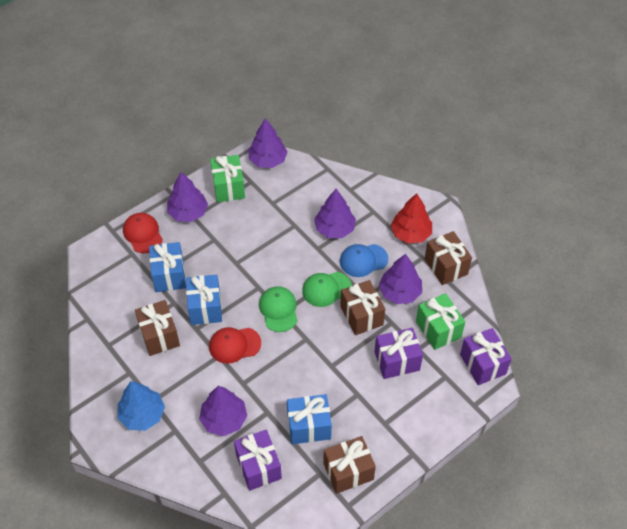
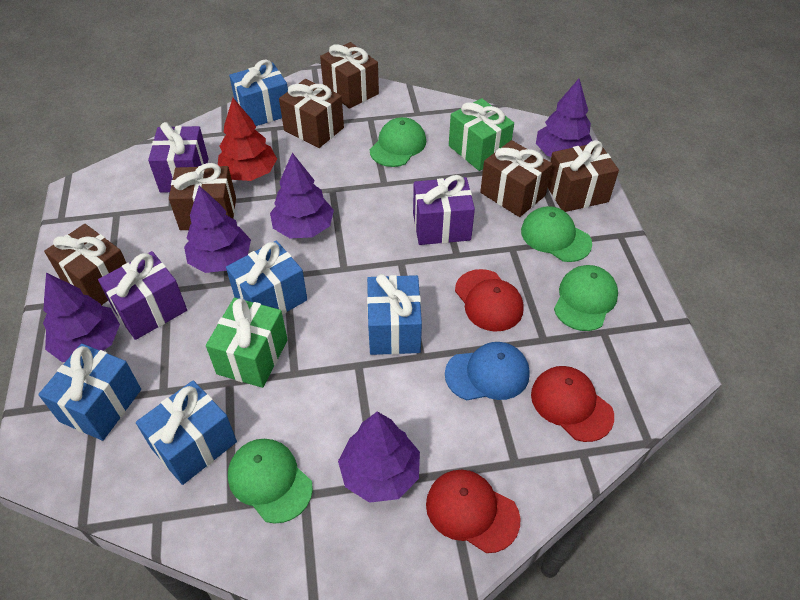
blue gift: [149,242,186,292] [186,275,222,325] [287,394,332,444] = 3 -> [38,344,141,441] [136,380,237,485] [226,240,307,315] [229,59,288,126] [367,274,422,355] = 5
blue tree: [117,381,165,431] = 1 -> none = 0
brown gift: [135,300,180,356] [323,436,376,494] [340,280,385,335] [425,231,472,285] = 4 -> [44,224,126,305] [169,163,236,230] [279,79,344,148] [320,42,379,109] [480,140,552,217] [547,140,619,212] = 6
green cap: [259,286,298,332] [302,272,352,307] = 2 -> [228,439,313,524] [370,117,426,167] [521,206,592,262] [554,265,618,331] = 4
red cap: [123,213,163,253] [209,327,261,364] = 2 -> [426,470,521,553] [455,269,524,332] [531,366,614,442] = 3

